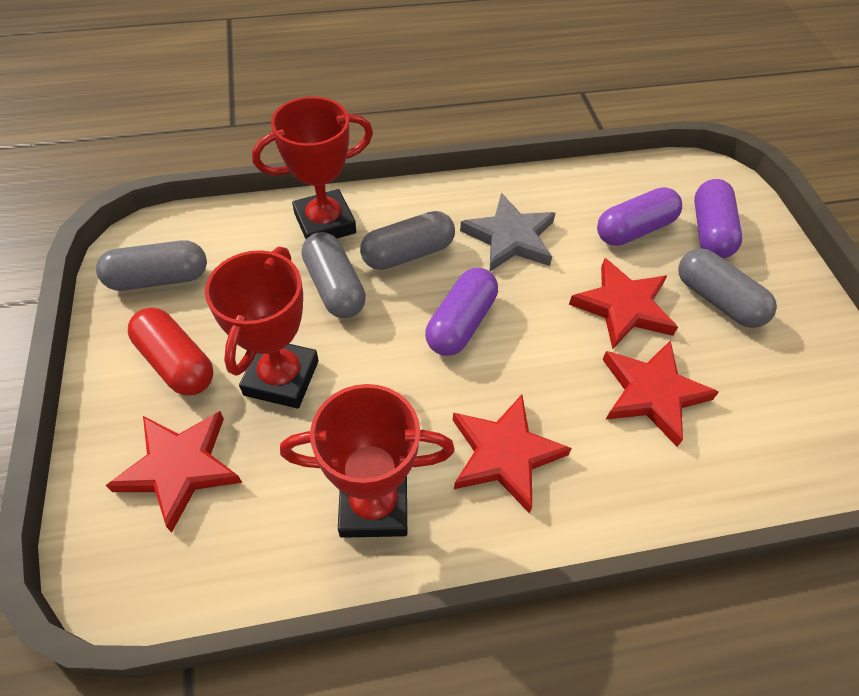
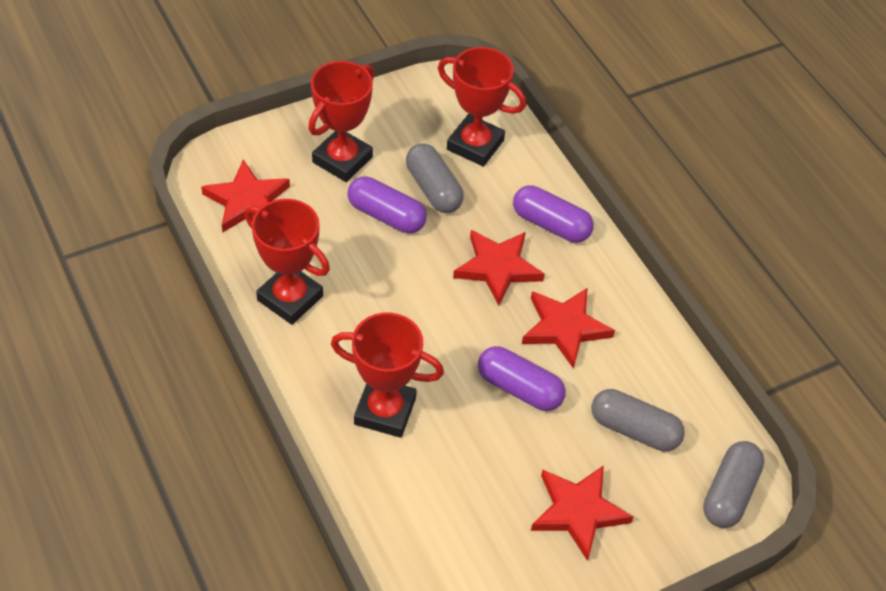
grey capsule: [96,240,207,291] [302,232,366,318] [360,211,455,270] [678,249,777,328] = 4 -> [406,144,464,213] [591,389,685,451] [703,441,764,528] = 3
grey star: [460,193,556,271] = 1 -> none = 0
red capsule: [128,308,214,396] = 1 -> none = 0
red trophy: [205,247,319,408] [252,97,373,239] [280,384,455,538] = 3 -> [245,199,330,325] [308,61,374,182] [331,313,444,438] [438,47,526,167] = 4

